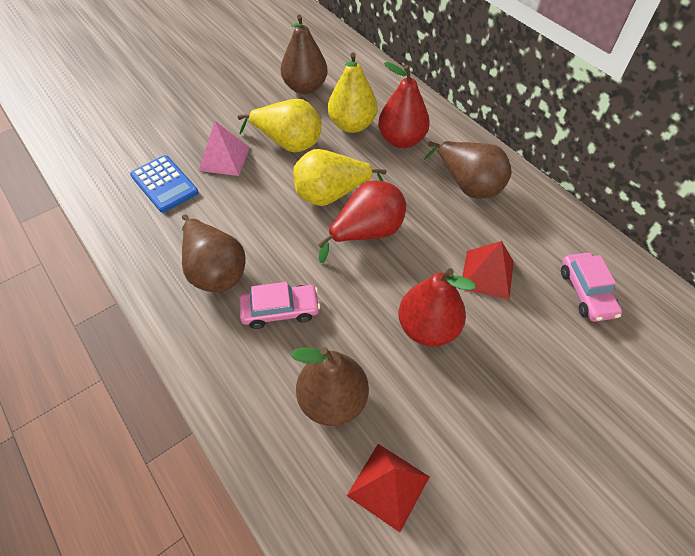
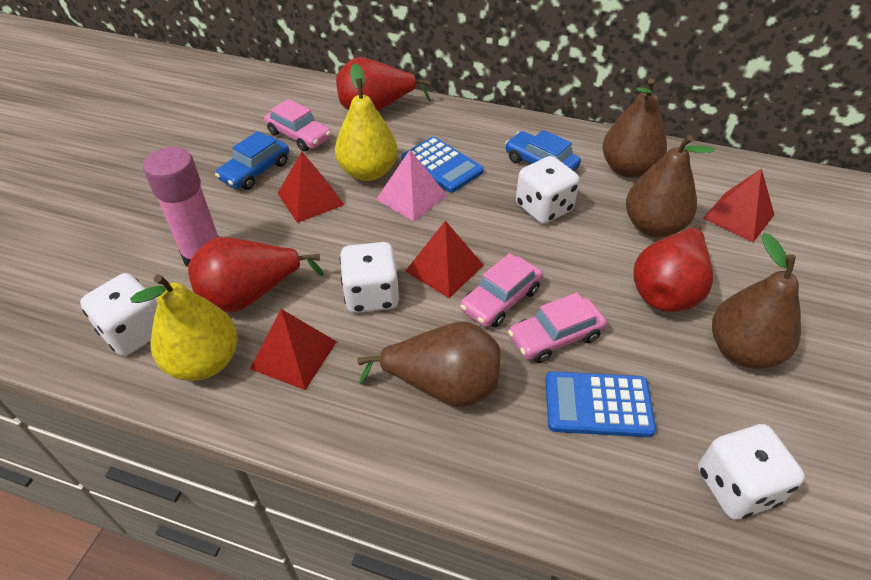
blue calculator: [130,155,199,213] = 1 -> [401,137,484,193] [545,371,656,437] = 2
blue car: none = 0 -> [215,131,289,190] [505,130,581,171] = 2
pink car: [239,282,320,329] [561,253,622,322] = 2 -> [264,99,331,151] [460,253,543,327] [508,292,607,363] = 3
pink glue stick: none = 0 -> [143,147,219,267] = 1
red pyramid: [347,444,430,532] [462,241,514,300] = 2 -> [250,309,337,390] [277,151,345,223] [405,221,484,298] [703,169,774,242] = 4
white dice: none = 0 -> [80,273,158,356] [339,242,399,313] [516,156,580,224] [698,424,805,520] = 4
yellow pear: [238,99,321,153] [293,149,387,206] [328,52,378,133] = 3 -> [130,274,238,381] [335,63,398,181] = 2

